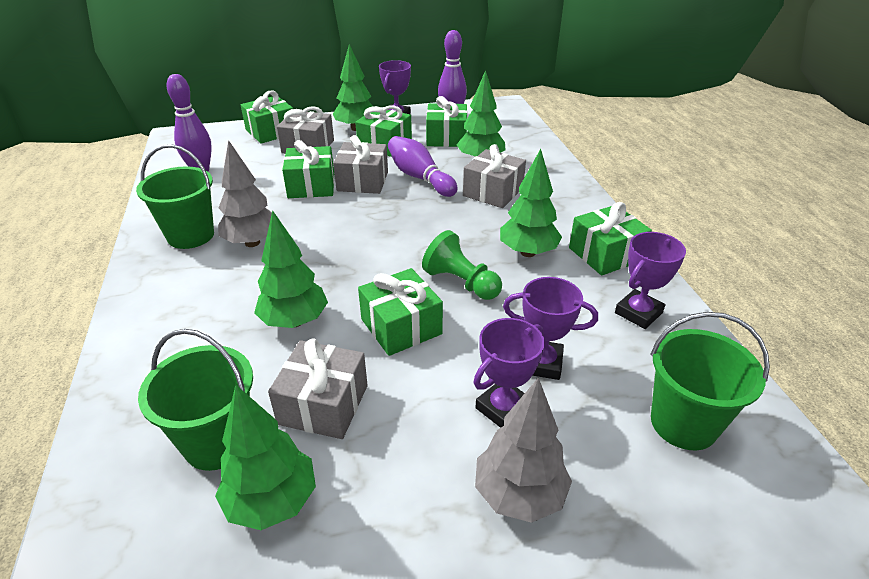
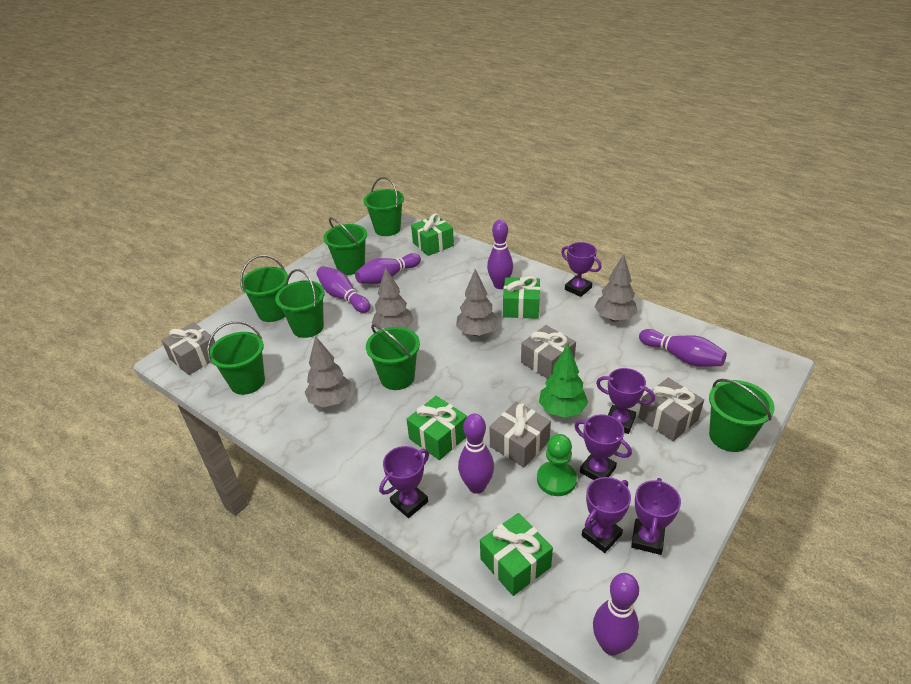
green bucket: [136,144,214,249] [138,329,253,471] [651,312,770,450] = 3 -> [207,321,265,395] [240,255,288,322] [275,269,325,338] [323,217,367,275] [364,177,404,236] [366,324,420,390] [709,379,775,452] = 7
green gift: [240,91,293,143] [282,140,334,198] [355,105,412,157] [358,268,443,356] [426,96,468,147] [569,202,652,275] = 6 -> [406,396,467,460] [411,213,454,256] [480,513,553,596] [503,276,540,319] = 4
green tree: [215,385,316,530] [254,210,328,328] [333,44,373,131] [457,70,506,157] [500,149,562,257] = 5 -> [539,344,588,418] = 1
grey tree: [218,140,272,247] [475,377,572,523] = 2 -> [305,336,351,407] [372,267,414,331] [456,269,498,336] [595,254,638,322] = 4
purple bowling pin: [166,74,212,171] [388,136,458,197] [438,30,467,104] = 3 -> [317,266,370,313] [355,253,421,284] [458,414,494,494] [487,220,513,289] [593,573,639,655] [639,329,727,367] = 6
purple trophy: [379,60,411,114] [473,318,545,428] [503,277,598,380] [615,232,686,329] = 4 -> [379,446,429,518] [561,242,601,297] [574,414,632,480] [582,477,631,553] [596,368,655,434] [631,478,681,555] = 6

